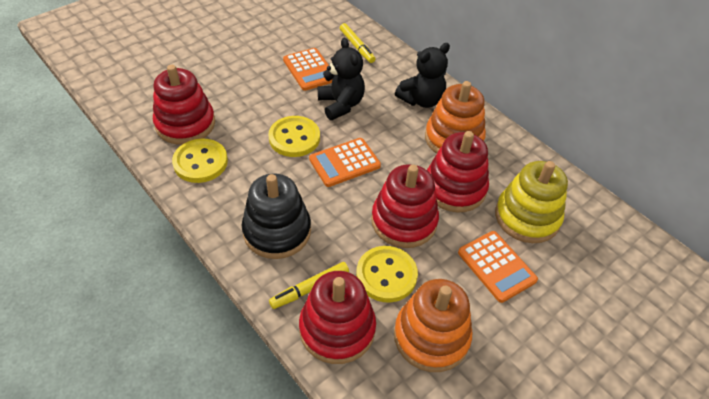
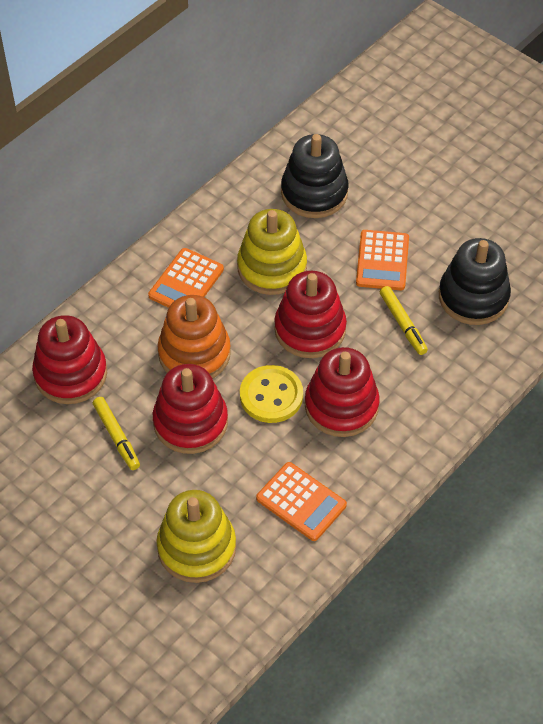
black stacking toy: [242,174,311,259] = 1 -> [281,134,349,218] [439,238,511,325] = 2
black teddy bear: [318,38,365,120] [395,43,450,108] = 2 -> none = 0
orange stacking toy: [394,279,472,372] [425,81,486,154] = 2 -> [157,295,231,379] = 1
yellow button: [172,139,228,183] [268,116,320,157] [356,246,418,302] = 3 -> [240,365,303,423] = 1
yellow stacking toy: [495,161,568,243] = 1 -> [156,490,236,583] [237,209,307,295] = 2

